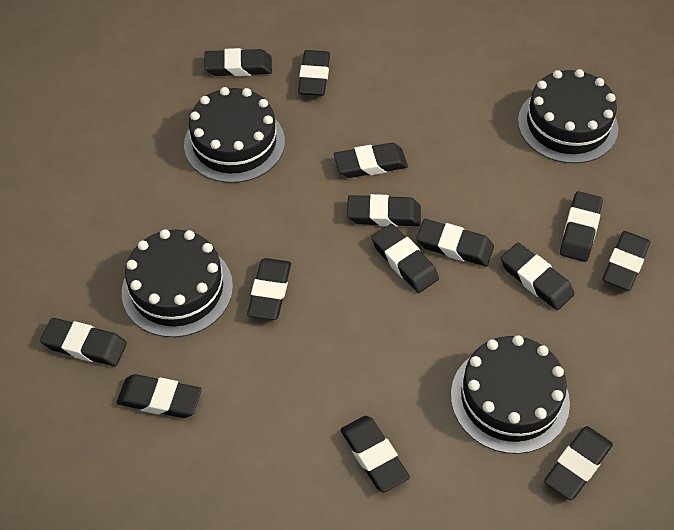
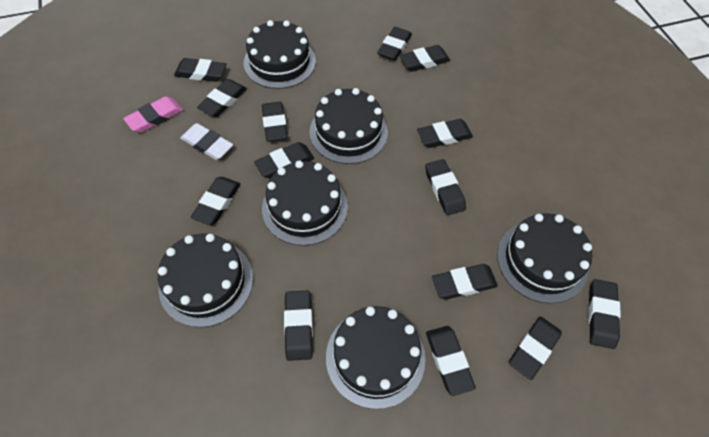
black cake: [122,229,233,337] [184,87,285,183] [451,335,570,454] [518,69,618,164] = 4 -> [158,234,253,327] [244,20,316,89] [262,161,348,246] [310,88,388,164] [326,306,425,409] [497,213,592,303] = 6
pink eraser: none = 0 -> [123,96,183,132] = 1
white eraser: none = 0 -> [180,123,233,160] = 1

